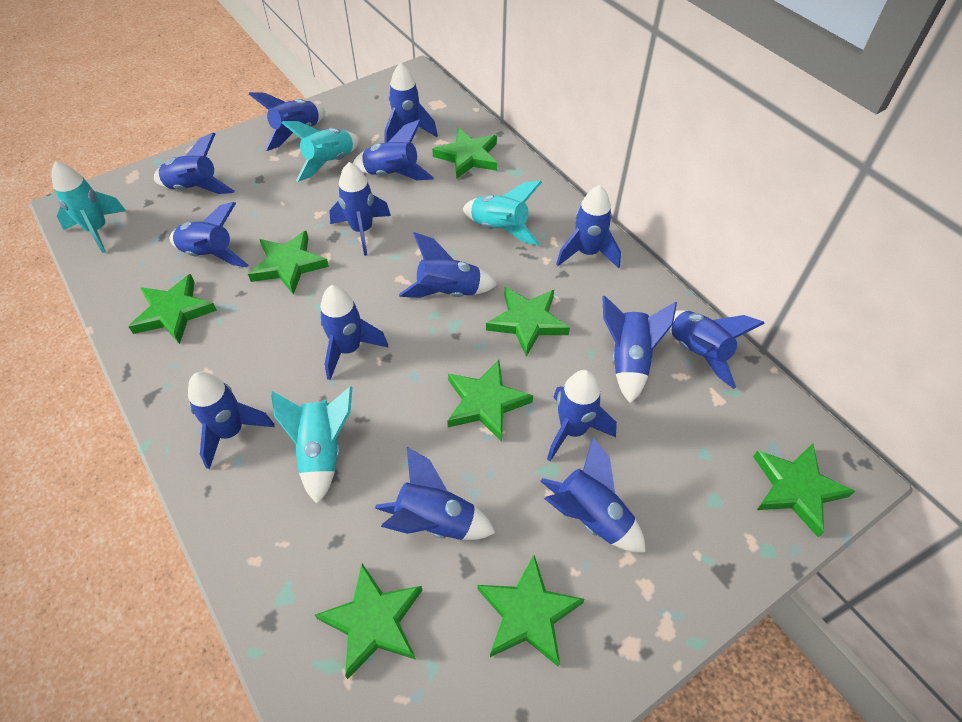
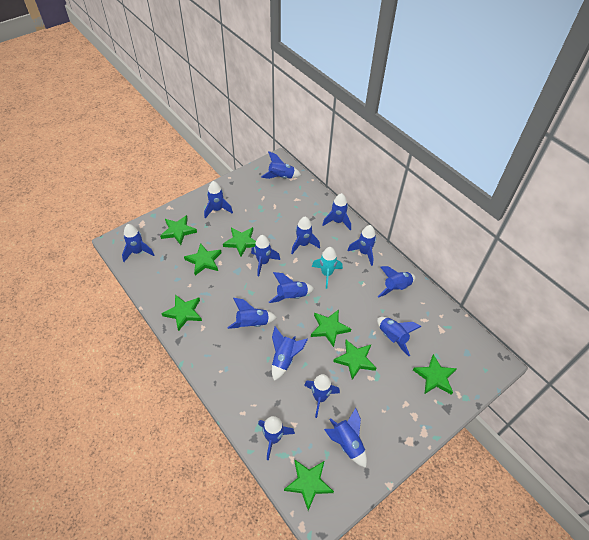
turquoise rocket: [51,161,126,253] [271,386,353,505] [282,121,359,182] [463,181,542,246] = 4 -> [312,247,343,289] = 1

